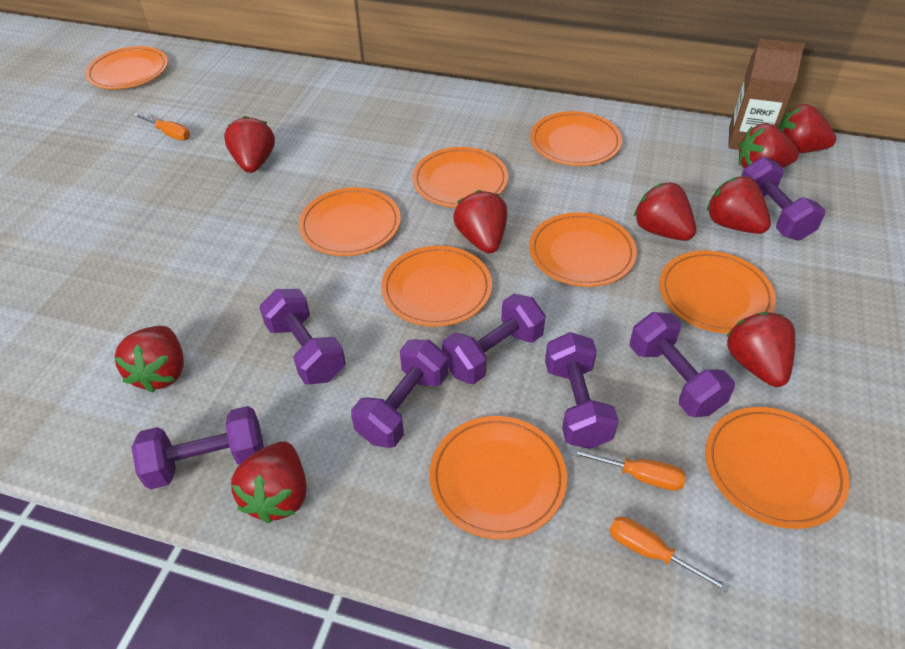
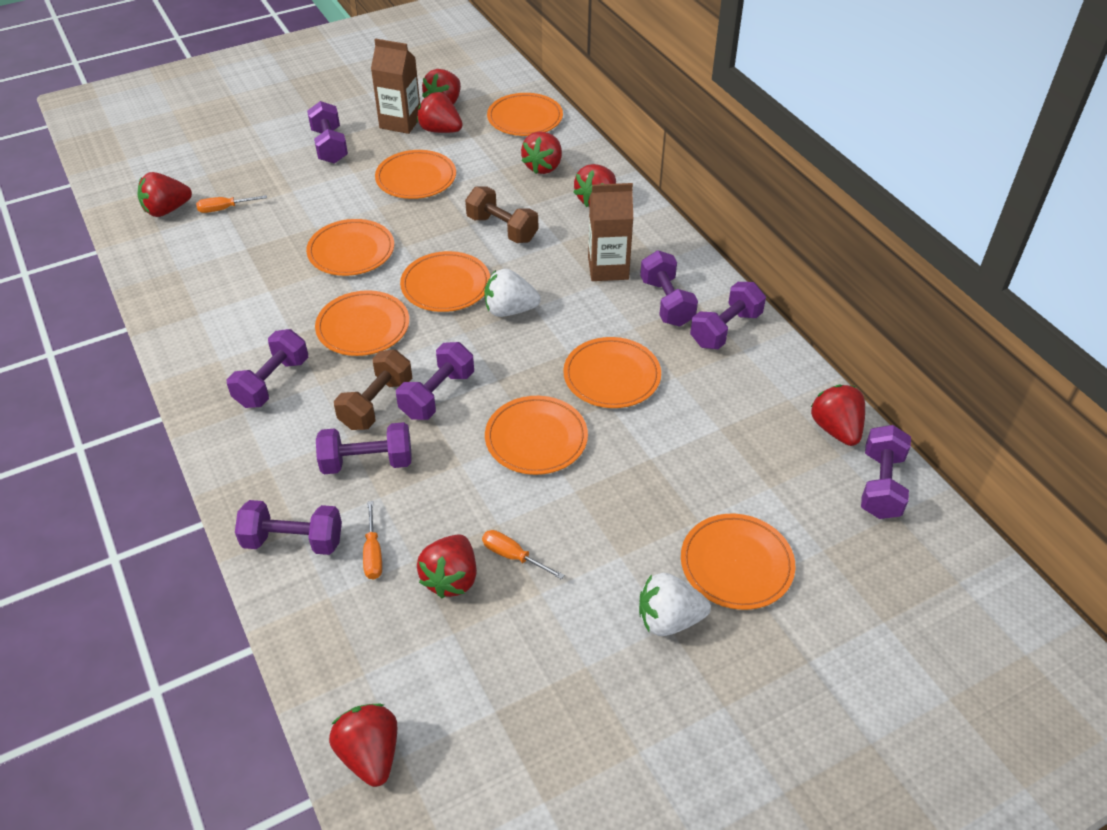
brown carton: [728,38,805,150] = 1 -> [371,38,420,134] [588,183,633,281] = 2
brown dumbbell: none = 0 -> [334,350,412,430] [465,186,538,243] = 2
orange plate: [85,46,168,89] [299,188,401,256] [381,246,492,327] [412,147,508,208] [429,416,567,539] [529,212,637,287] [530,111,622,166] [659,251,776,333] [705,407,849,529] = 9 -> [306,219,394,276] [315,290,409,356] [375,150,456,199] [400,251,490,312] [485,396,588,475] [487,93,563,136] [563,337,661,408] [681,514,795,610] = 8
purple dumbbell: [132,406,264,489] [259,289,346,385] [351,340,448,448] [442,294,546,384] [545,332,619,449] [630,312,735,417] [742,157,826,240] = 7 -> [227,329,308,408] [235,500,342,555] [307,101,348,164] [316,422,412,474] [396,342,474,420] [640,250,698,326] [690,282,766,349] [861,425,911,519] = 8
red strawberry: [115,326,184,393] [224,116,275,173] [231,441,306,523] [453,190,507,254] [634,182,696,241] [707,176,771,234] [726,312,795,387] [739,123,799,168] [779,104,836,153] = 9 -> [138,172,192,217] [329,704,397,787] [417,92,463,133] [417,534,477,598] [422,69,461,105] [521,131,562,174] [573,164,616,207] [811,385,865,446] = 8
white strawberry: none = 0 -> [484,269,541,317] [639,573,711,636] = 2

